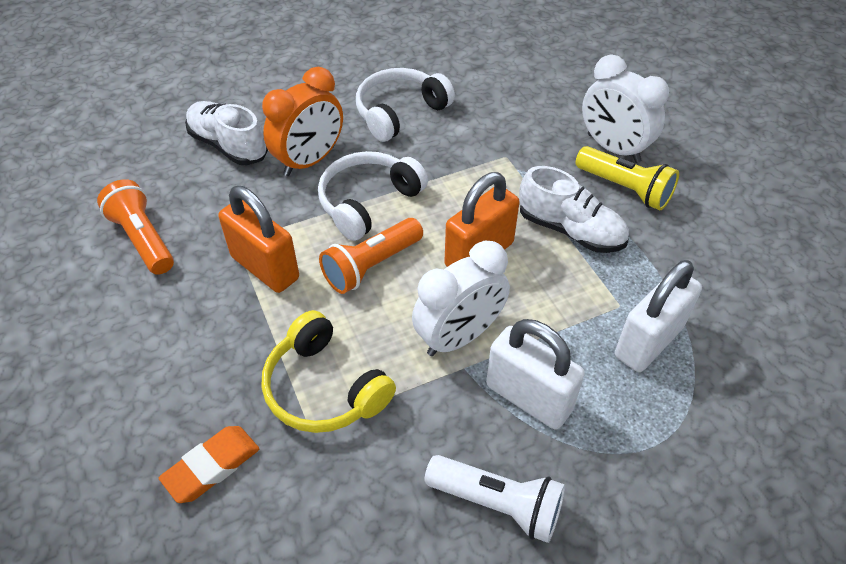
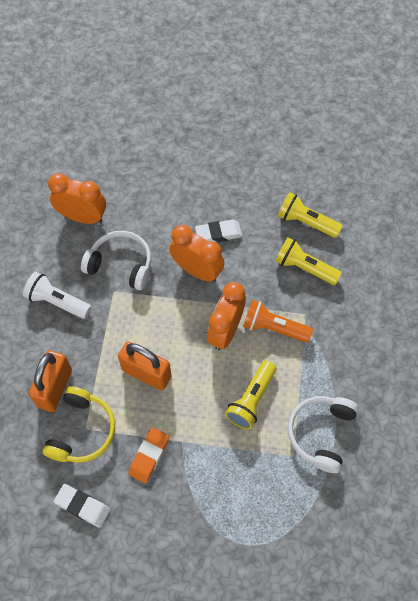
orange clock: [262,67,343,176] = 1 -> [48,173,106,224] [169,225,224,282] [207,282,246,350] = 3
orange flashlight: [97,179,174,275] [319,218,423,294] = 2 -> [243,300,313,343] = 1
white clock: [412,241,510,356] [582,55,669,163] = 2 -> none = 0
white eraser: none = 0 -> [54,484,110,528] [195,220,242,242] = 2
white padlock: [486,319,585,430] [615,260,702,372] = 2 -> none = 0
white shoe: [185,101,268,165] [519,166,629,253] = 2 -> none = 0
yellow flashlight: [576,146,679,210] = 1 -> [225,361,277,429] [275,237,342,285] [278,192,342,238] = 3

